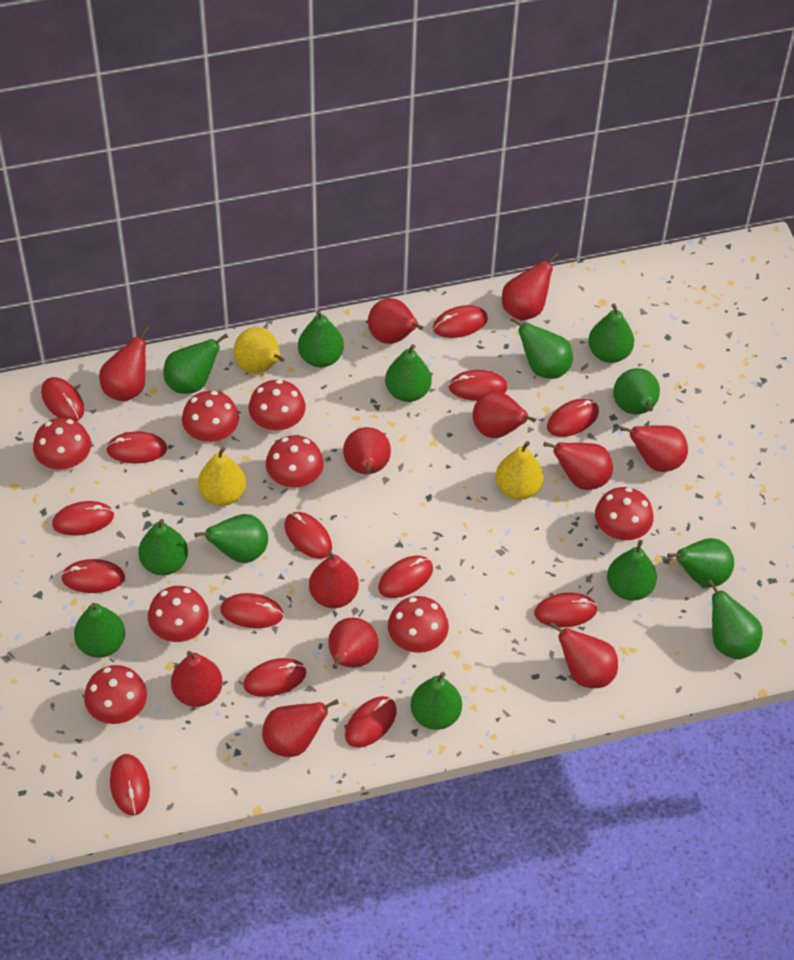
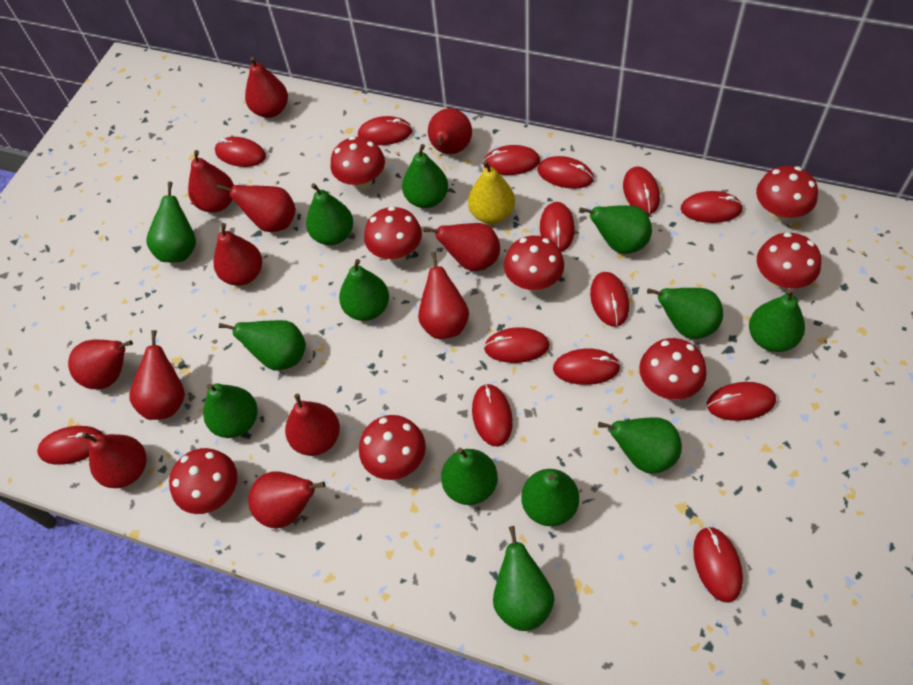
yellow pear: [198,447,246,506] [234,327,285,374] [495,441,544,500] = 3 -> [468,160,515,224] = 1

